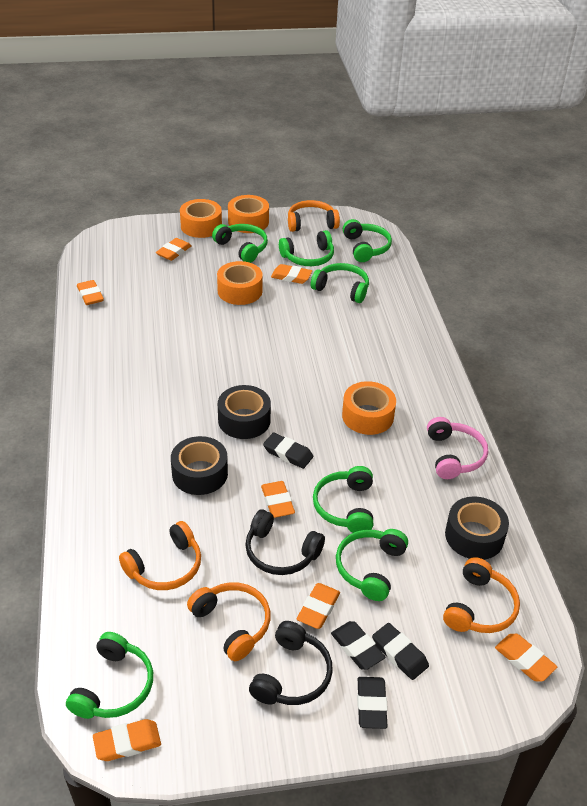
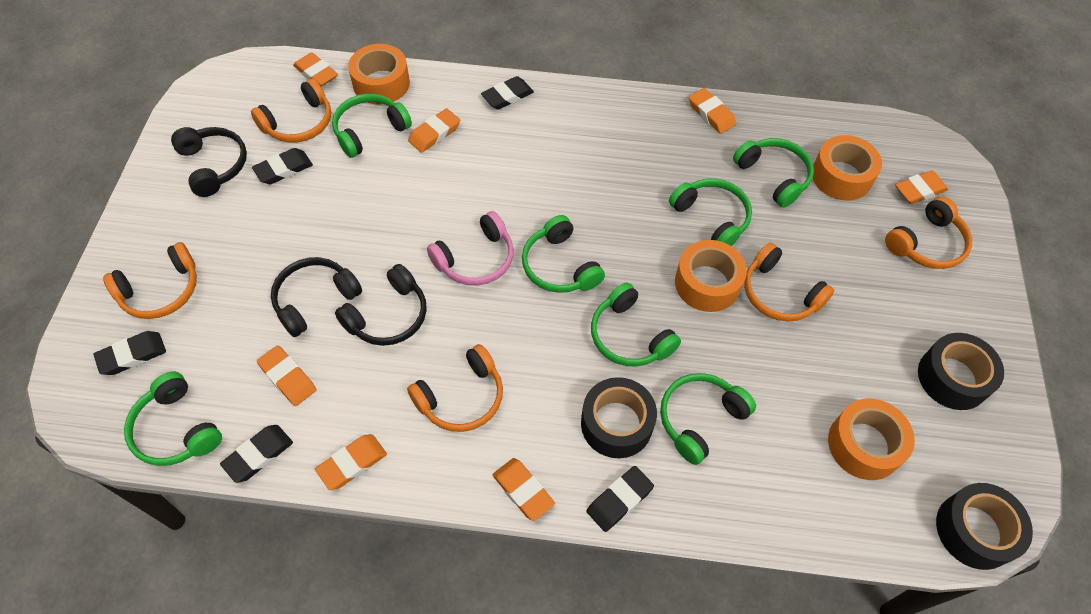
black eraser: [263,433,313,469] [331,621,385,670] [357,677,388,729] [372,623,429,680] = 4 -> [93,331,166,375] [220,425,293,483] [252,148,313,184] [481,76,534,110] [587,466,654,532] = 5
black headphones: [245,509,325,575] [249,621,333,705] = 2 -> [171,127,247,197] [271,257,362,337] [335,264,427,346] = 3
orange headphones: [119,521,201,590] [187,582,270,661] [288,200,340,232] [443,557,520,633] = 4 -> [103,242,197,319] [251,79,331,143] [407,344,503,432] [744,242,834,322] [885,197,972,269] = 5

